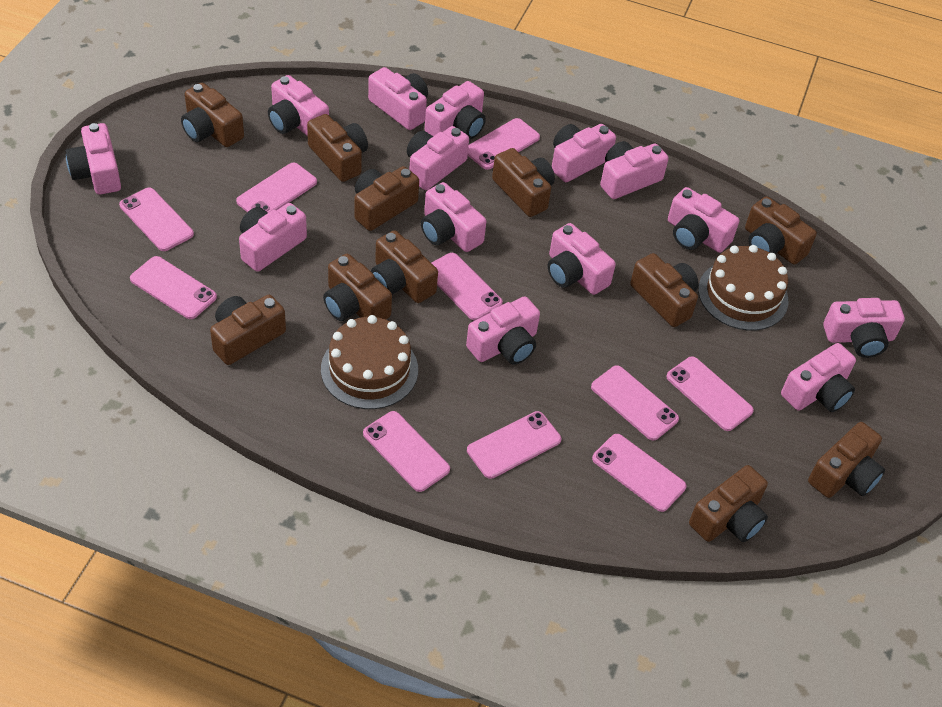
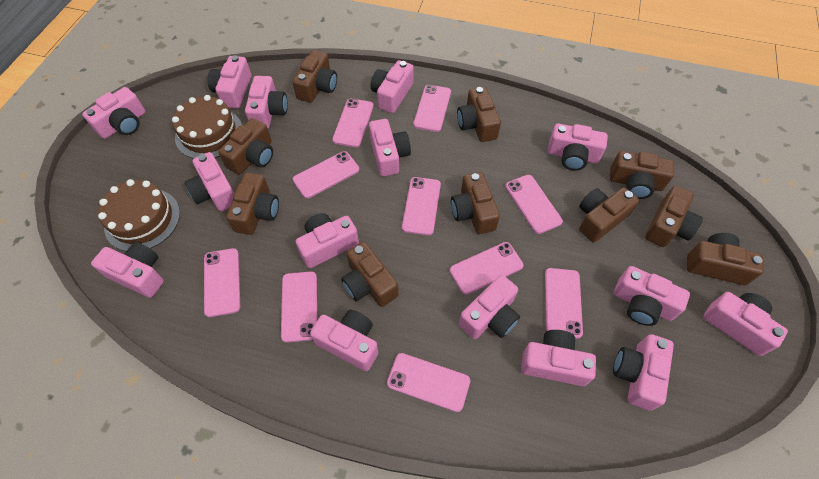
brown camera: [181,83,244,147] [210,295,286,365] [307,114,368,182] [323,254,392,321] [354,166,419,231] [371,230,438,303] [492,148,555,217] [630,253,698,327] [689,465,768,542] [745,196,817,264] [808,422,885,498] = 11 -> [218,118,273,174] [226,173,279,235] [292,50,337,103] [341,242,398,307] [451,172,500,234] [457,87,501,142] [579,187,639,242] [610,151,674,199] [645,186,703,247] [687,233,764,285] = 10
pink camera: [65,123,121,194] [239,203,307,272] [268,75,329,136] [368,67,428,130] [407,126,469,190] [421,182,486,252] [425,81,486,139] [466,296,540,365] [548,223,616,295] [552,124,616,182] [600,141,669,199] [668,187,739,253] [781,343,856,412] [823,298,905,358] = 14 -> [82,87,145,139] [91,242,164,298] [185,152,234,211] [207,55,251,108] [245,76,288,129] [296,213,359,268] [310,310,378,371] [369,119,411,177] [371,60,414,113] [459,275,520,339] [521,330,596,386] [548,124,608,171] [613,334,674,411] [614,266,690,326] [703,292,788,356] = 15

